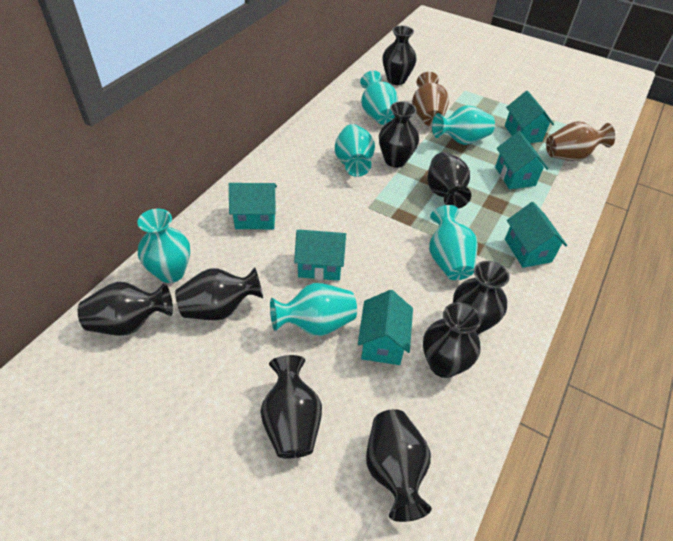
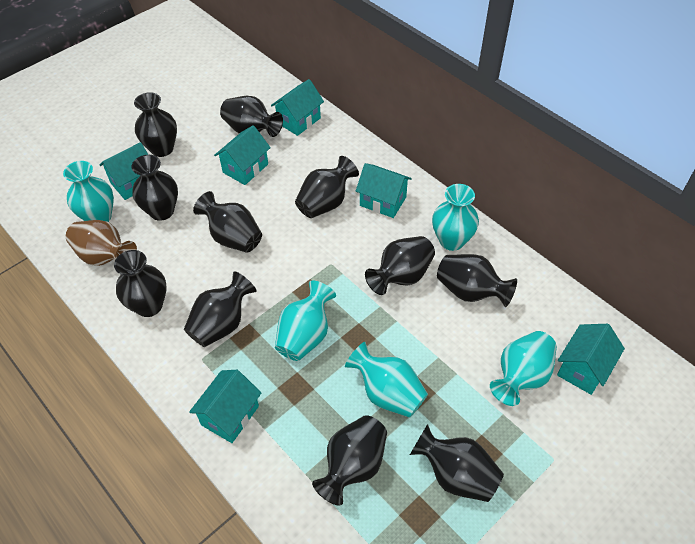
black vase: [78,282,173,336] [175,267,263,321] [260,355,322,459] [366,409,432,522] [379,101,419,168] [383,26,417,85] [423,302,481,378] [427,152,471,209] [453,261,509,334] = 9 -> [114,250,167,317] [131,155,178,221] [134,92,177,157] [184,271,256,347] [193,191,262,253] [220,96,283,137] [295,156,359,218] [312,415,387,505] [365,236,435,295] [410,424,504,502] [437,254,517,307] = 11
brown vase: [412,72,449,126] [546,121,615,161] = 2 -> [66,220,137,266] = 1
turquoise vase: [137,209,190,283] [270,283,357,336] [335,124,375,177] [360,70,398,125] [429,205,478,280] [432,105,495,145] = 6 -> [63,161,114,222] [275,280,336,361] [345,342,428,418] [432,184,479,251] [490,331,557,406] = 5

